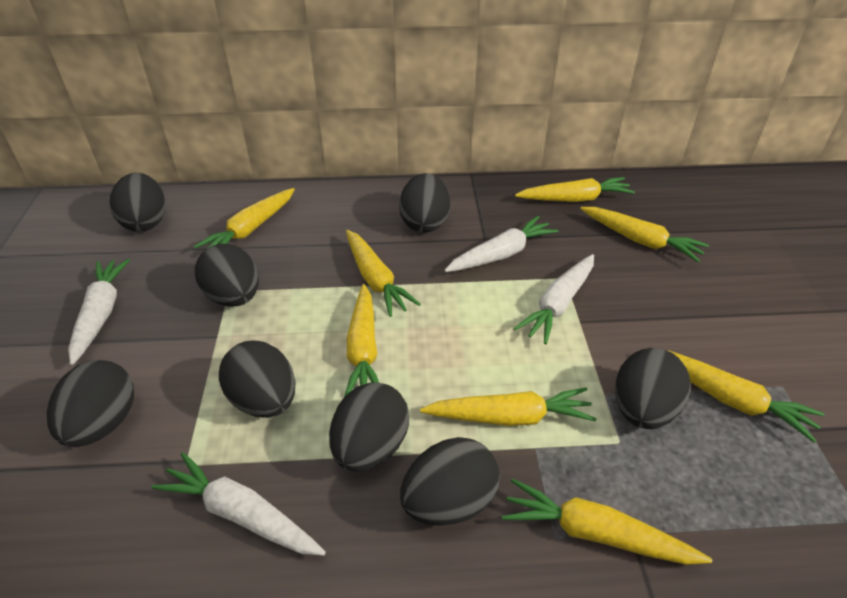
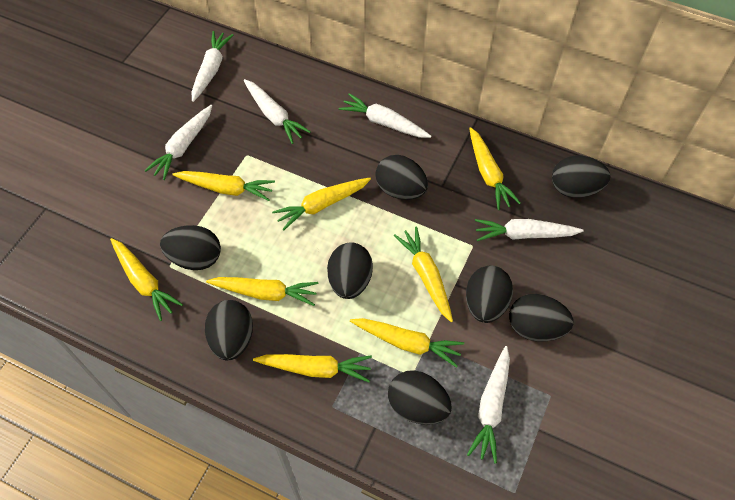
white carrot: [68,259,130,365] [152,452,326,556] [445,216,558,272] [514,254,594,344] = 4 -> [144,105,212,180] [192,31,233,102] [244,79,311,144] [339,93,431,138] [467,346,510,463] [475,219,584,241] = 6

